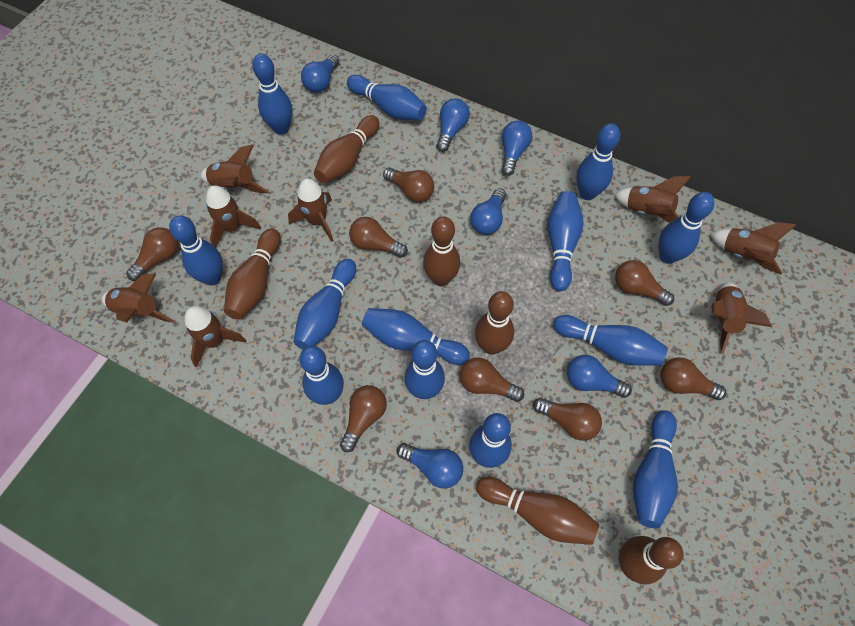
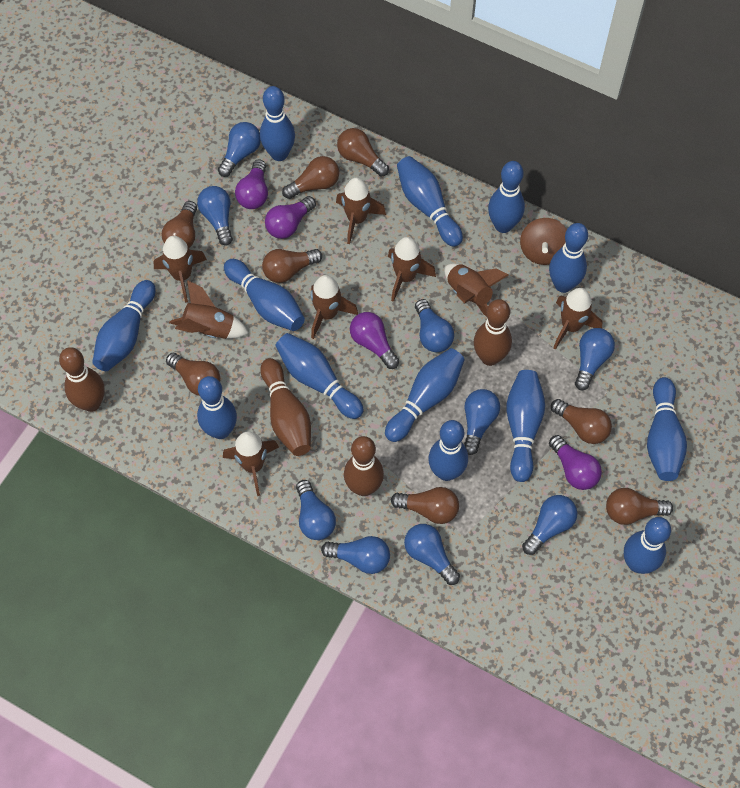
blue light bulb: [301,54,339,92] [397,443,463,489] [436,98,470,152] [470,188,506,235] [502,121,532,176] [567,355,632,398] = 6 -> [197,186,233,246] [218,122,261,177] [296,480,336,540] [321,536,390,574] [404,524,460,585] [415,299,454,352] [464,389,500,455] [522,495,577,555] [575,328,615,390] = 9
brown bowling pin: [224,228,281,320] [314,115,380,184] [423,216,461,286] [475,291,514,355] [476,477,600,545] [619,536,684,585] = 6 -> [59,347,105,412] [260,358,311,456] [344,436,384,496] [474,299,512,366] = 4
brown spinning top: none = 0 -> [520,218,567,265] = 1
purple light bulb: none = 0 -> [235,159,268,209] [265,196,316,239] [350,312,399,369] [549,435,602,490] = 4

